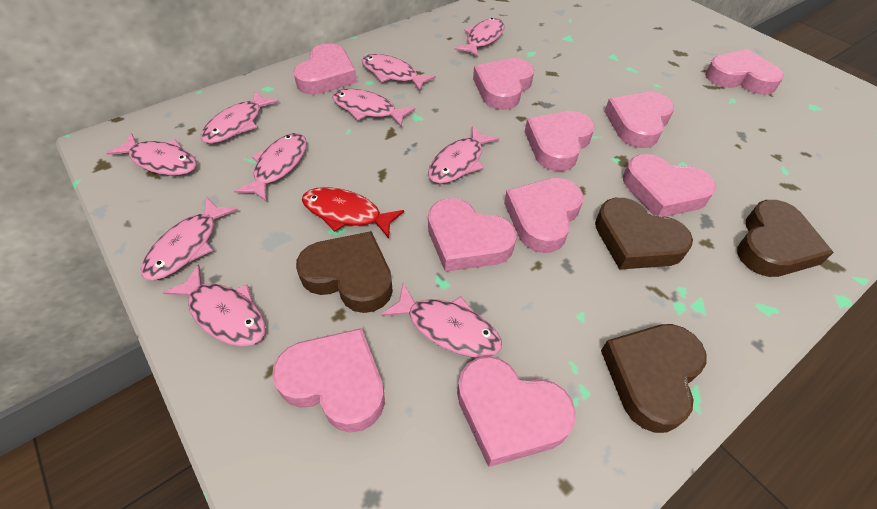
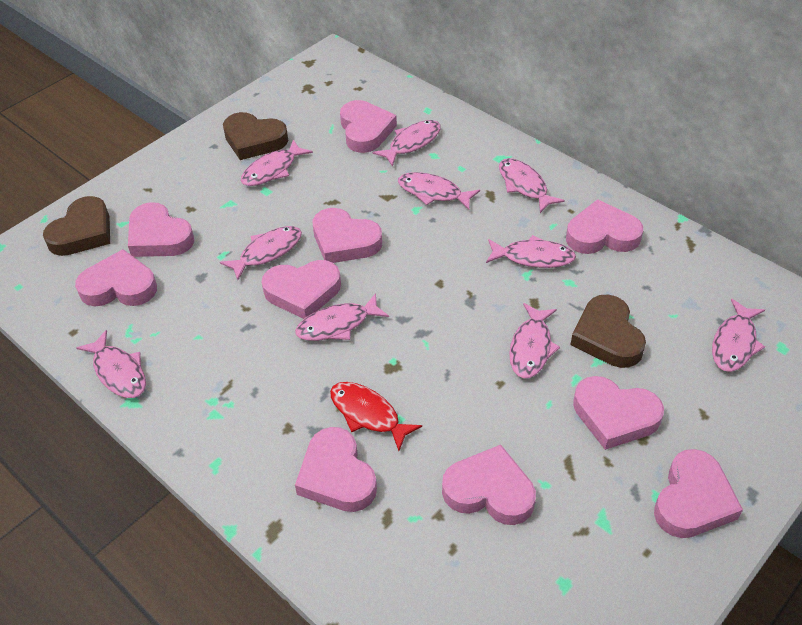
brown heart: [296,231,393,313] [595,198,693,269] [601,324,706,433] [737,200,834,277] = 4 -> [43,196,110,256] [223,112,288,160] [570,294,646,368] = 3

